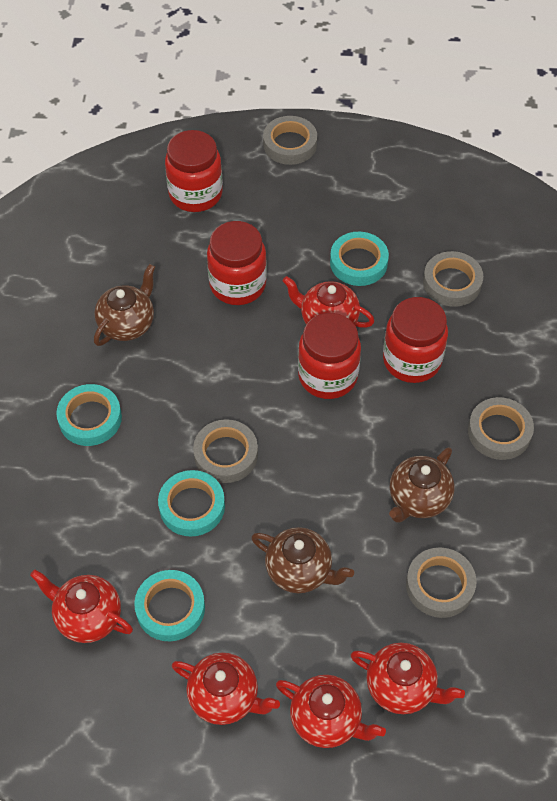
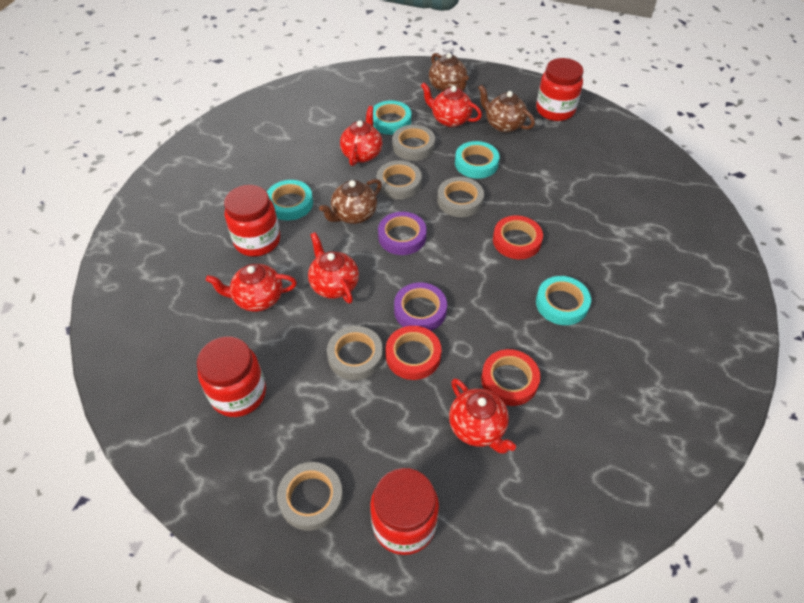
purple tape: none = 0 -> [378,212,427,255] [394,282,447,331] = 2
red tape: none = 0 -> [386,326,442,380] [481,349,540,406] [493,216,543,259] = 3

